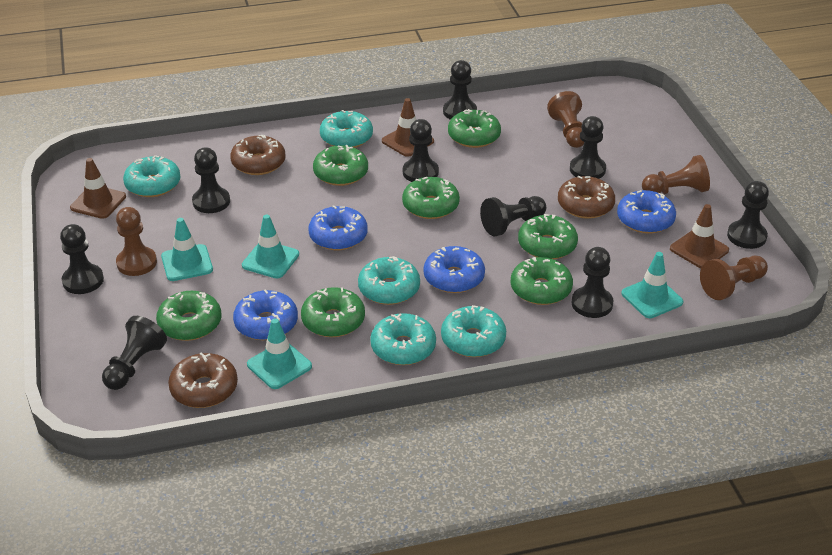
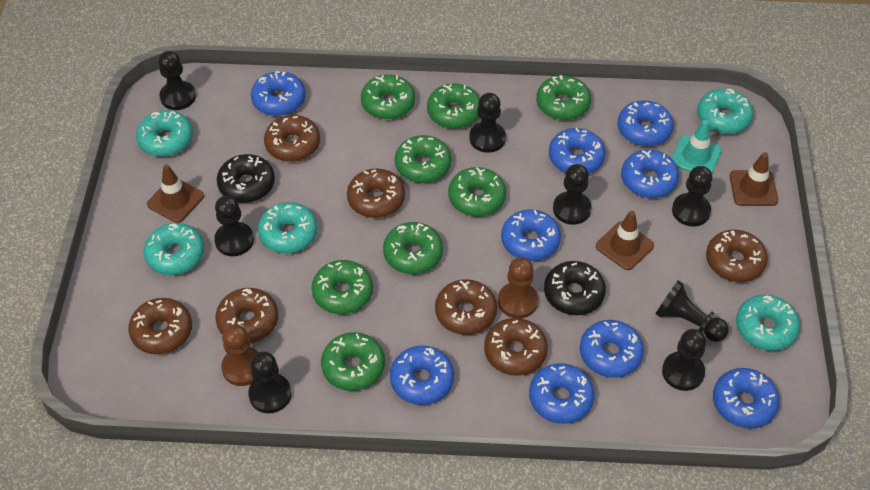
black donut: none = 0 -> [217,154,275,203] [544,261,606,315] = 2
black pawn: [60,224,104,294] [102,316,167,390] [192,148,230,213] [403,119,439,182] [443,60,477,120] [480,196,546,237] [570,116,606,179] [571,247,614,318] [727,181,769,249] = 9 -> [158,51,196,110] [214,196,254,256] [248,351,292,413] [469,93,506,153] [553,164,592,225] [655,280,729,342] [662,329,706,391] [672,166,713,227] = 8
blue donut: [233,289,298,340] [308,205,368,250] [424,246,485,293] [617,190,676,234] = 4 -> [251,71,306,116] [390,346,454,405] [501,209,561,261] [529,363,595,424] [549,128,606,174] [580,320,644,378] [618,100,674,147] [621,150,679,198] [713,368,780,429] = 9
brown donut: [168,352,238,408] [230,135,286,175] [558,176,615,219] = 3 -> [128,298,192,354] [215,288,278,343] [264,115,320,162] [347,168,405,218] [435,279,497,335] [484,318,548,376] [706,230,768,282] = 7
brown pawn: [116,207,157,276] [547,91,584,148] [642,155,710,194] [700,256,768,300] = 4 -> [221,324,258,386] [498,257,538,318] = 2
green donut: [156,291,221,341] [301,287,365,337] [313,145,368,186] [402,177,460,219] [448,109,501,148] [511,257,573,305] [518,214,578,259] = 7 -> [312,260,373,314] [321,332,385,391] [361,75,415,119] [383,222,443,274] [395,135,451,183] [427,83,480,129] [448,167,506,217] [536,75,591,120] = 8
turquoise traffic cone: [161,218,213,281] [242,215,299,278] [247,318,312,389] [621,252,683,318] = 4 -> [672,120,722,174] = 1

